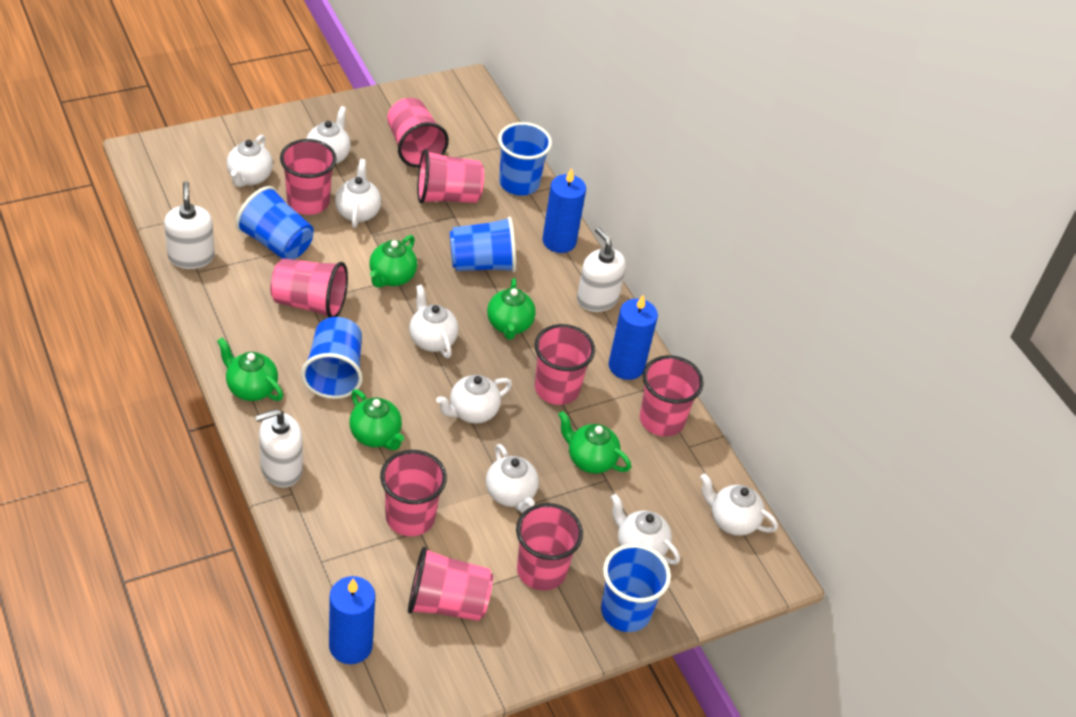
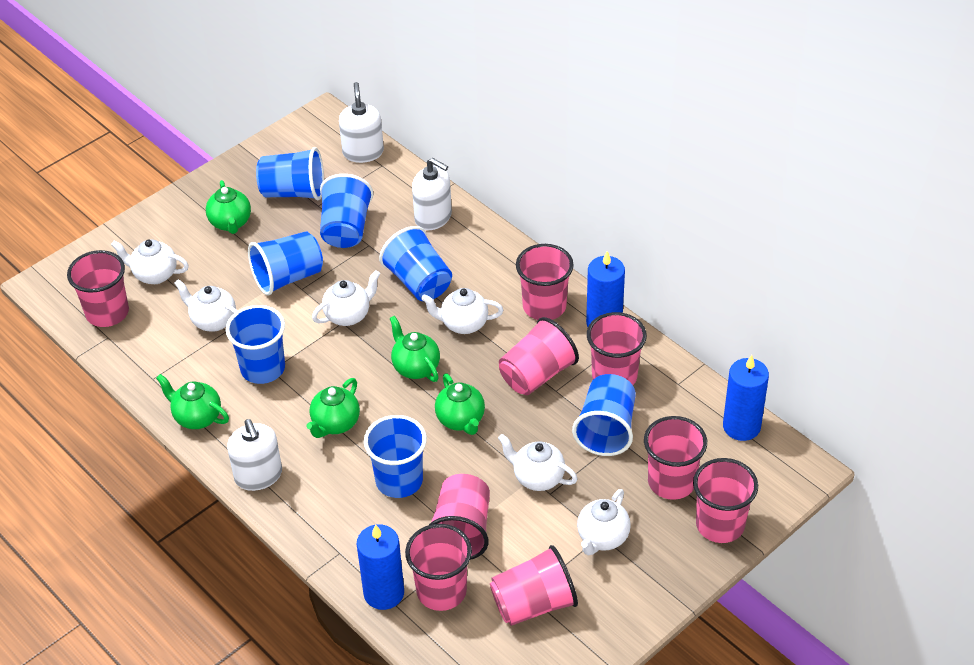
blue cup: [236,186,314,259] [301,317,363,399] [450,216,516,273] [498,122,552,196] [601,544,671,632] = 5 -> [226,305,285,384] [248,232,323,295] [256,147,324,200] [320,174,374,248] [364,415,427,498] [379,226,452,301] [572,374,636,456] = 7
white teapot: [227,135,273,187] [306,106,351,164] [335,159,381,228] [409,284,459,358] [436,375,512,424] [486,444,539,513] [611,494,680,565] [700,473,778,536] = 8 -> [111,239,189,284] [174,279,238,332] [312,270,380,326] [421,288,503,334] [498,434,578,491] [577,489,631,555] = 6

